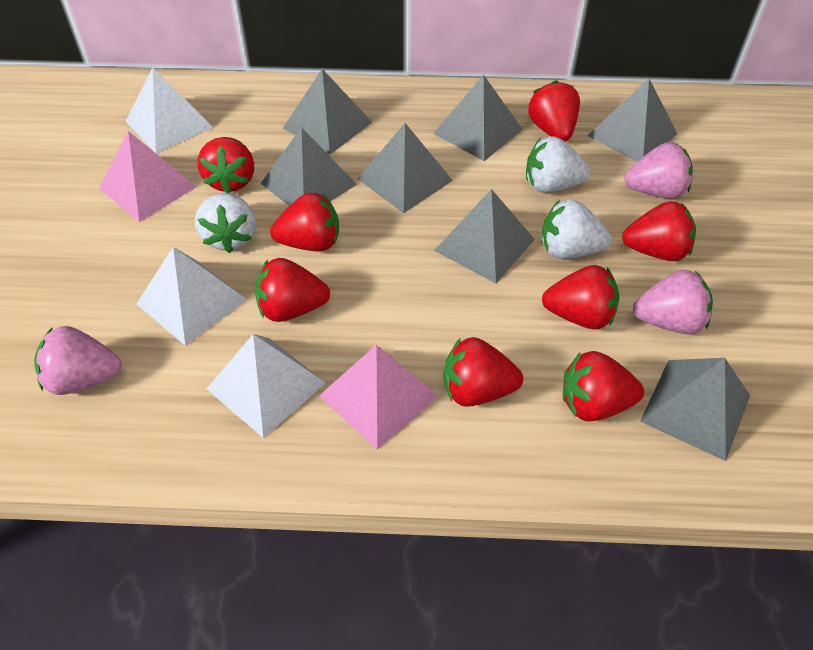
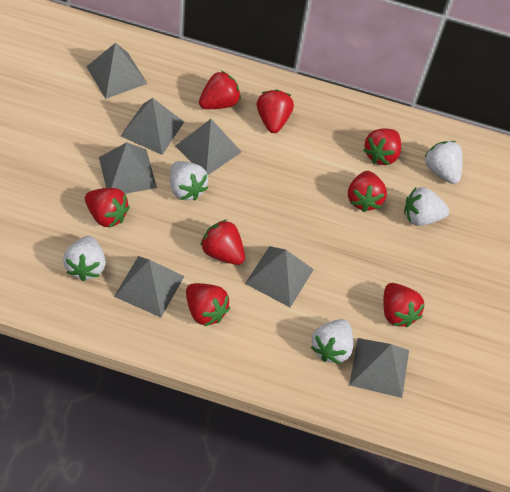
pink pyramid: [99,131,197,222] [319,345,439,450] = 2 -> none = 0
pink strawberry: [34,326,122,395] [624,142,693,198] [633,270,713,335] = 3 -> none = 0
white pyramid: [126,68,213,153] [136,247,247,346] [207,334,326,438] = 3 -> none = 0
white strawberry: [195,193,256,253] [526,136,591,192] [541,200,611,259] = 3 -> [63,236,106,281] [170,161,208,200] [311,319,353,364] [404,187,449,226] [424,141,463,184] = 5

